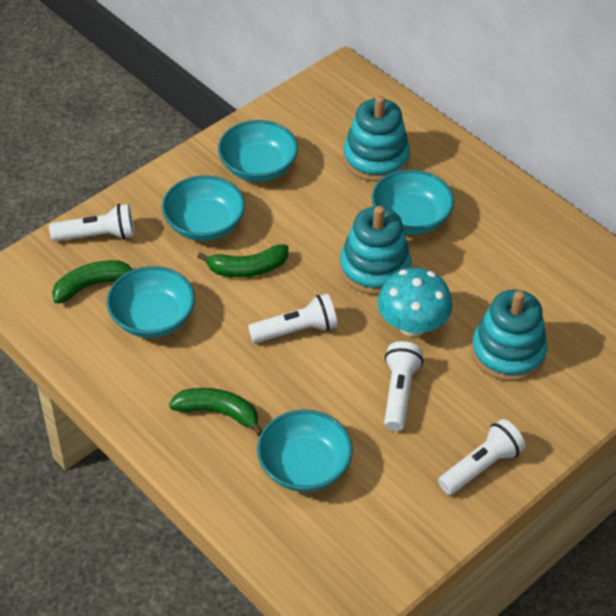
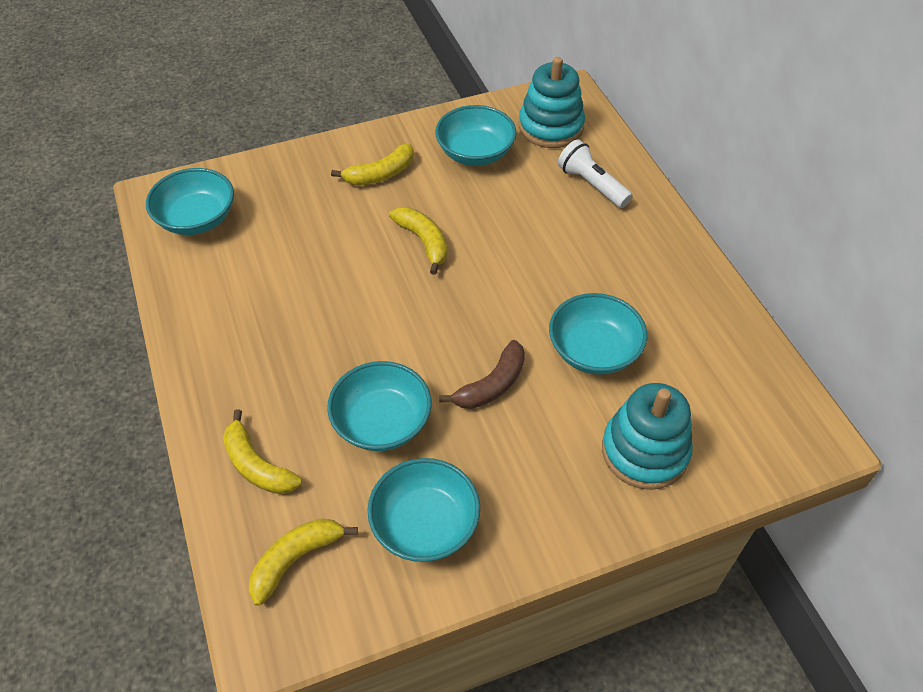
brown banana: none = 0 -> [439,340,525,409] = 1
green banana: [52,260,133,304] [169,388,263,436] [197,244,288,277] = 3 -> none = 0
turquoise mushroom: [378,268,453,337] = 1 -> none = 0
turquoise stacking toy: [340,206,411,295] [343,96,410,182] [471,289,547,381] = 3 -> [519,57,585,148] [602,383,693,490] = 2
white flashlight: [49,204,134,241] [248,294,338,343] [384,341,423,431] [438,419,525,495] = 4 -> [558,139,633,208] = 1
yellow banana: none = 0 -> [223,409,302,494] [249,518,358,606] [331,144,414,185] [389,207,447,275] = 4

